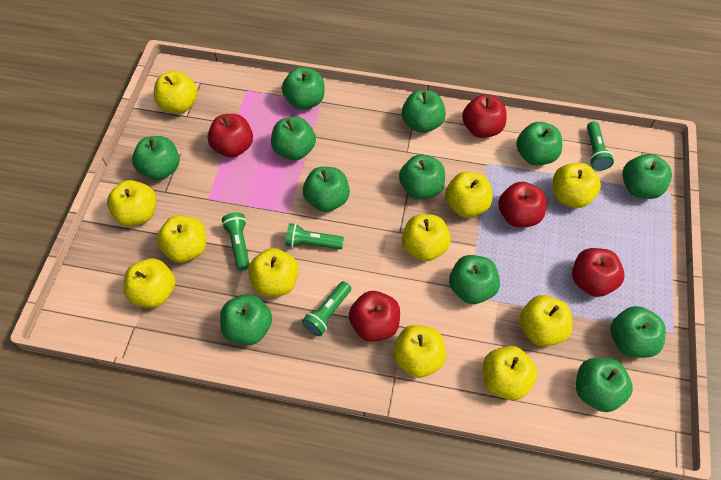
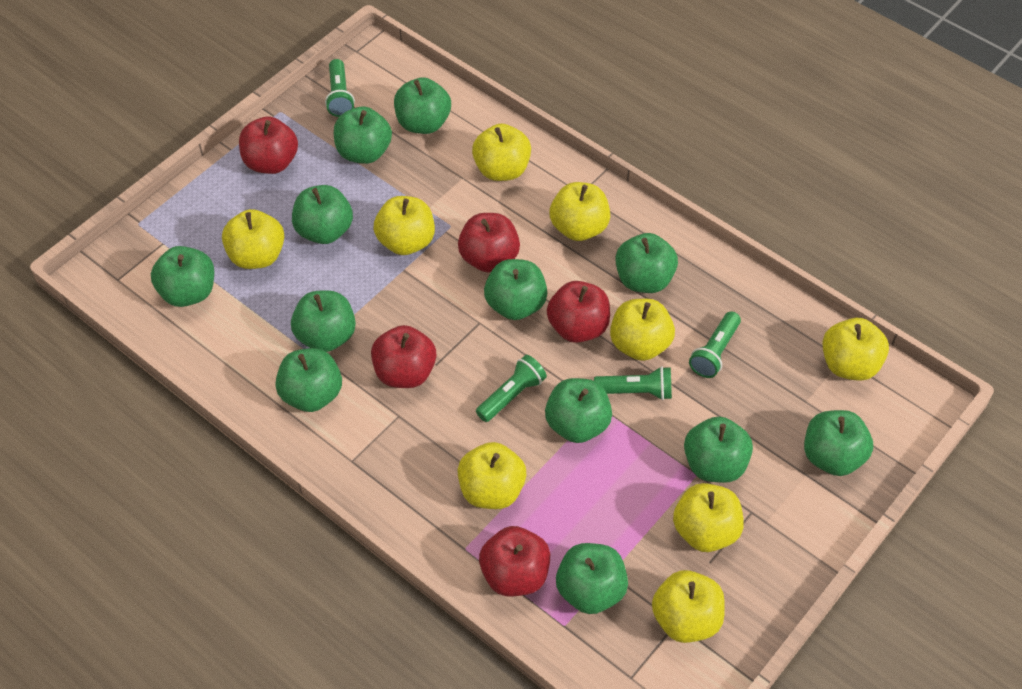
yellow apple: [107,180,156,226] [123,258,176,308] [154,71,198,114] [157,215,207,263] [248,248,299,297] [393,325,446,378] [402,214,451,262] [445,172,492,217] [483,346,537,400] [519,295,572,346] [553,163,601,208] = 11 -> [222,209,284,269] [374,196,435,255] [458,442,526,509] [472,123,531,181] [550,182,610,241] [610,299,675,361] [652,570,725,643] [673,483,744,552] [822,318,889,381] = 9

